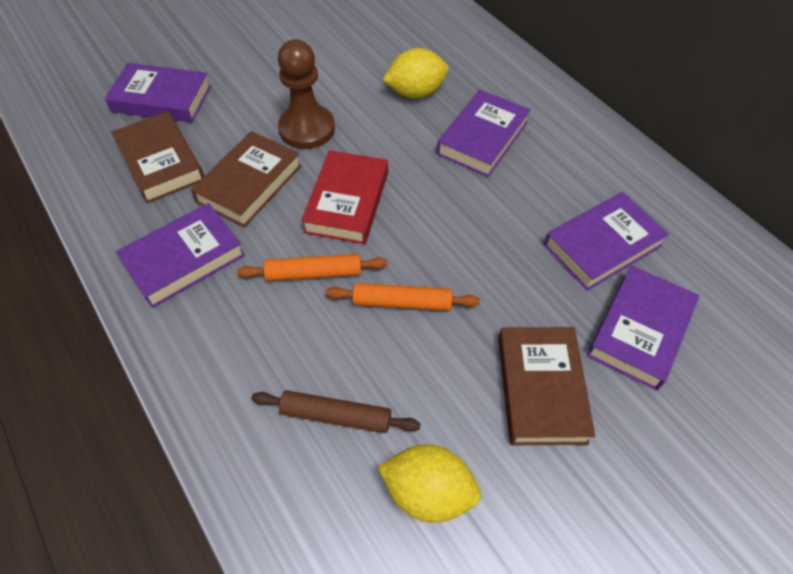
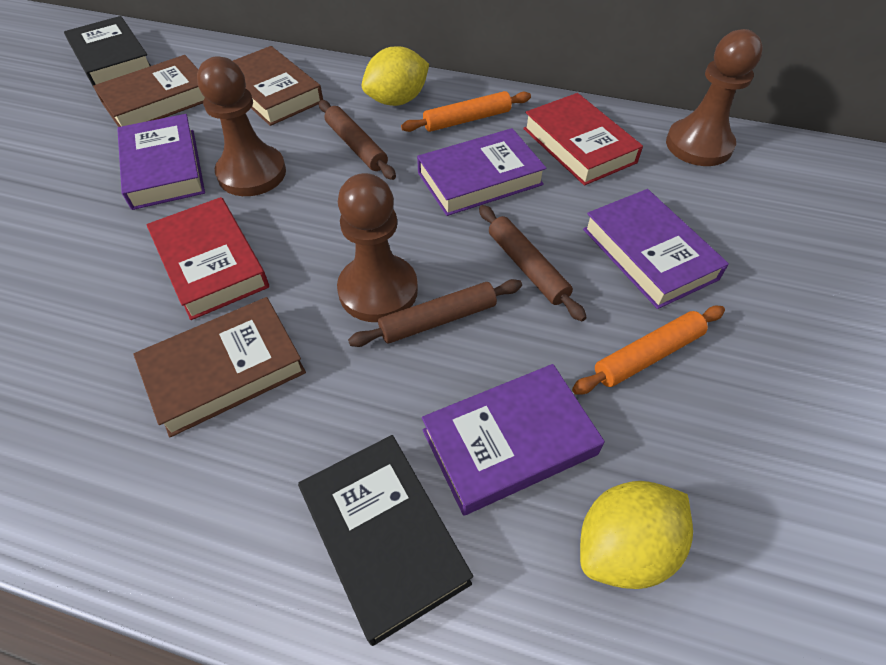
black book: none = 0 -> [64,16,151,88] [298,435,473,646] = 2
brown pawn: [278,39,335,149] = 1 -> [197,56,286,196] [337,173,418,322] [666,29,763,166] = 3
brown rolling pin: [252,390,421,433] = 1 -> [319,100,396,180] [348,279,522,347] [479,205,587,321] = 3
purple book: [105,63,211,123] [115,203,245,308] [436,90,531,177] [544,192,669,291] [587,265,699,390] = 5 -> [117,114,205,210] [417,128,546,216] [422,364,605,516] [583,189,729,309] = 4
red book: [301,150,388,244] = 1 -> [146,197,269,320] [523,93,643,186] = 2

